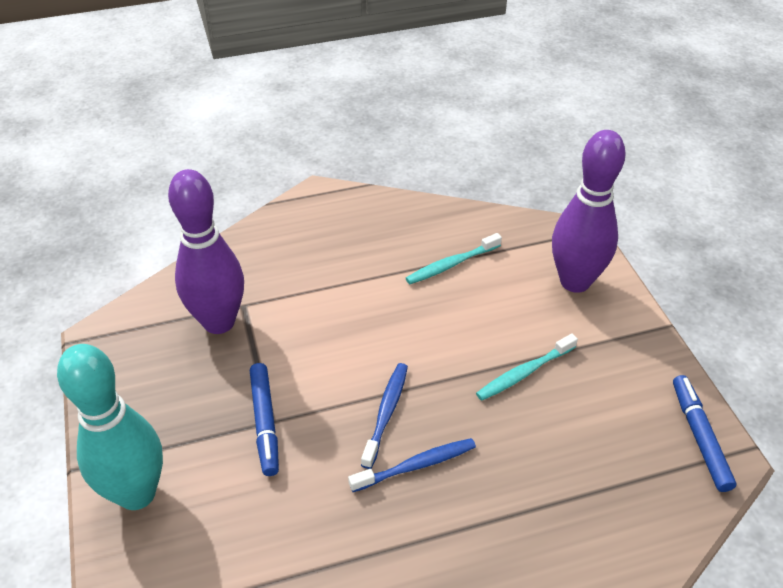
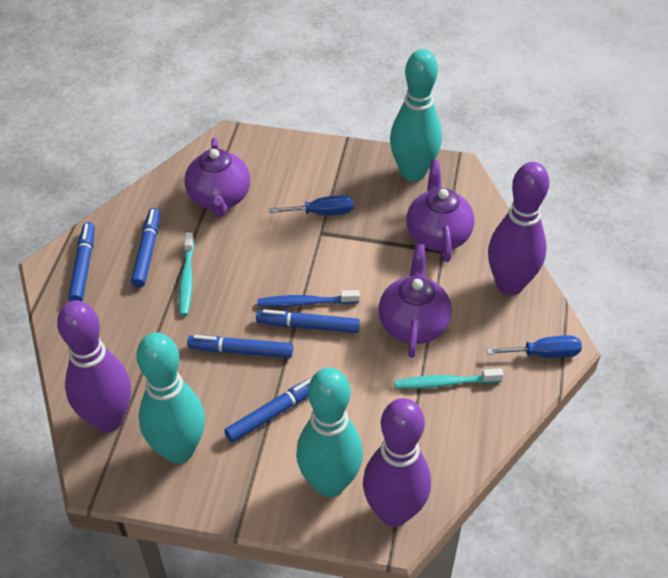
blue marker: [250,363,279,476] [673,375,736,492] = 2 -> [68,222,95,301] [131,208,160,287] [187,335,293,358] [224,377,312,442] [256,309,360,333] = 5
blue screwdriver: none = 0 -> [269,195,353,215] [486,335,582,358] = 2
blue toothbrush: [348,438,476,492] [361,363,408,469] = 2 -> [257,290,360,307] = 1
purple bowling pin: [168,169,244,334] [552,130,626,293] = 2 -> [57,300,131,432] [363,398,431,527] [488,162,549,295] = 3
purple teapot: none = 0 -> [184,138,250,217] [379,244,452,358] [406,160,474,262] = 3
turquoise bowling pin: [57,344,163,510] = 1 -> [137,332,205,463] [296,367,363,497] [390,49,442,182] = 3

